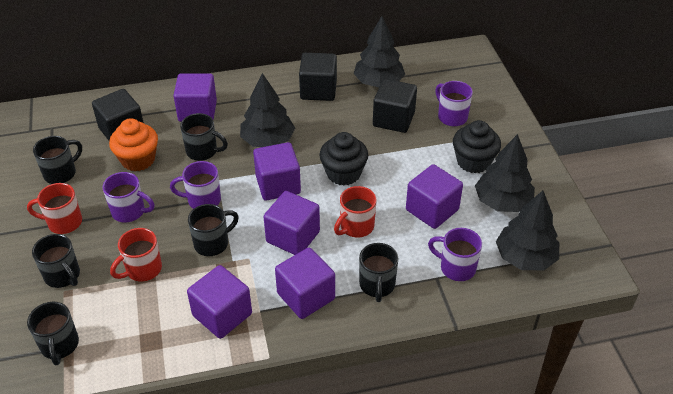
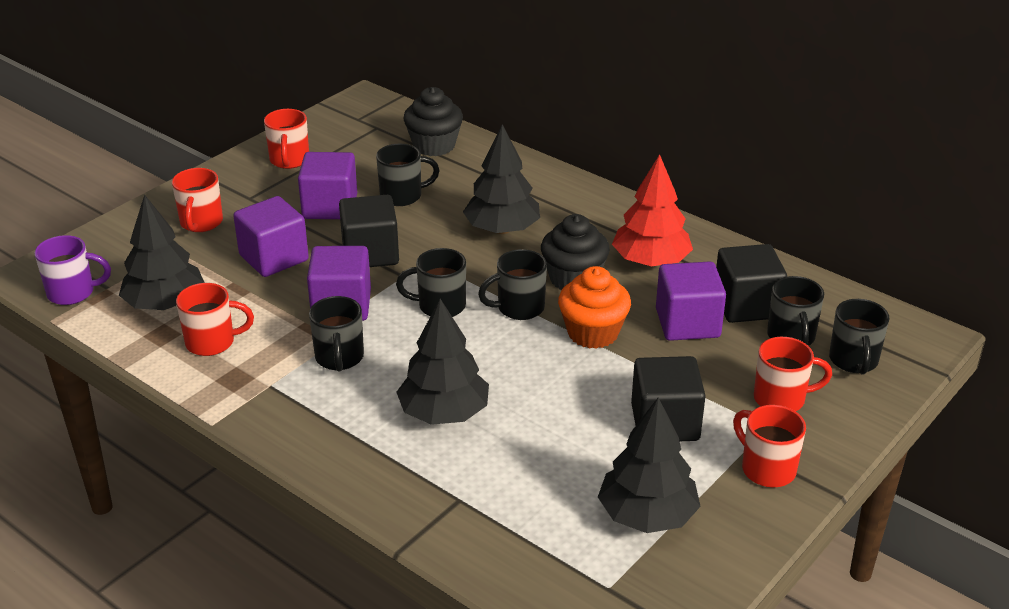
purple cube: [173,73,217,122] [187,265,252,339] [253,142,301,201] [264,191,320,255] [275,248,335,319] [406,164,463,229] = 6 -> [233,196,309,277] [298,152,357,219] [307,246,371,321] [656,261,726,341] = 4
purple mug: [103,172,155,222] [170,161,221,209] [428,228,482,281] [435,81,473,126] = 4 -> [34,235,111,305] = 1
red mug: [27,183,82,234] [110,228,162,281] [334,186,377,238] = 3 -> [172,168,223,232] [176,283,254,356] [264,109,309,169] [733,405,806,487] [754,337,832,411] = 5
red tree: none = 0 -> [612,154,693,267] = 1

